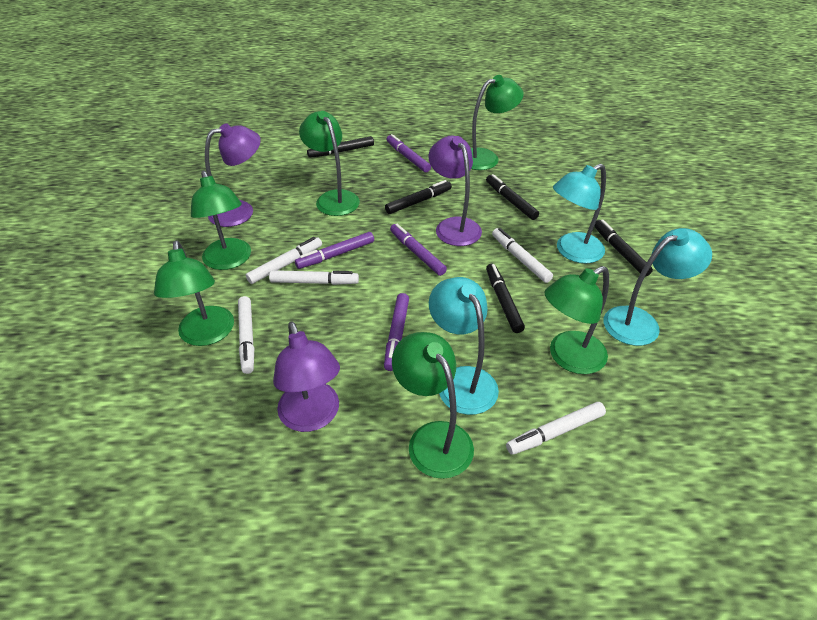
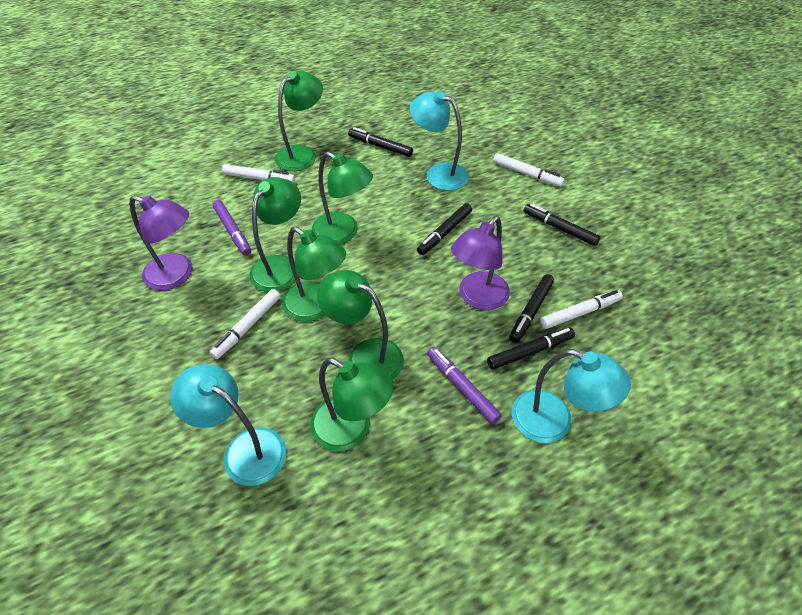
purple lamp: [205,123,261,227] [273,321,340,432] [428,136,482,246] = 3 -> [129,195,193,290] [451,216,510,310] = 2
purple marker: [295,232,374,269] [384,293,409,371] [386,134,431,172] [390,224,447,276] = 4 -> [212,200,251,256] [427,347,502,424] = 2
white marker: [238,296,254,374] [246,237,322,284] [269,270,359,285] [492,228,553,283] [506,402,606,455] = 5 -> [210,289,281,359] [222,164,295,183] [493,153,565,187] [540,290,623,329] = 4

